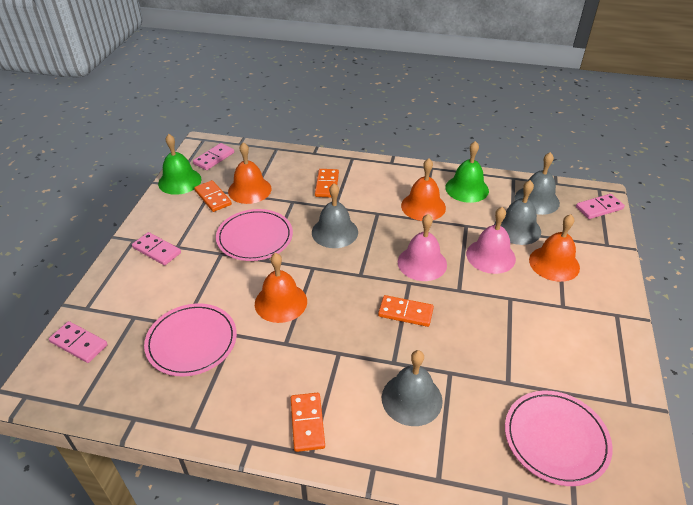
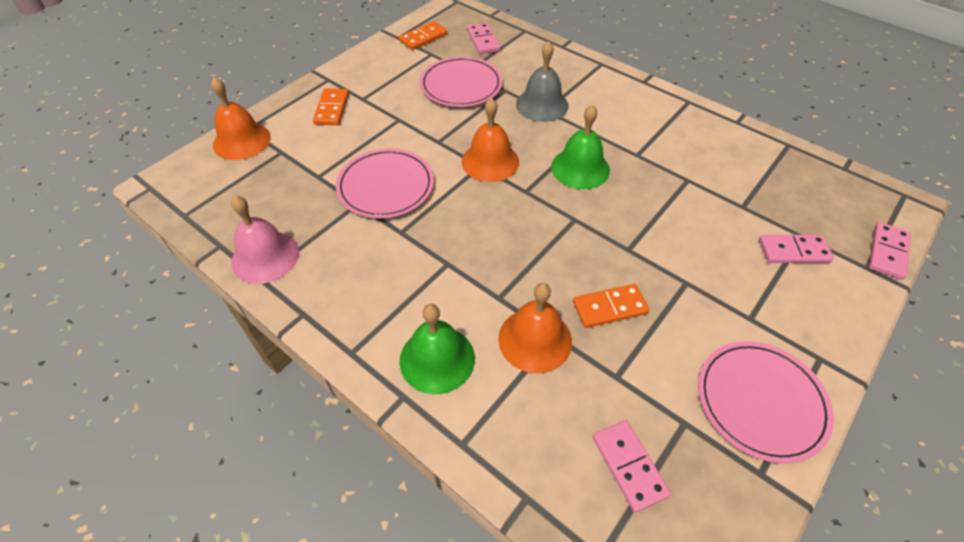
grey bell: [312,183,358,248] [382,350,443,426] [494,180,541,245] [515,152,560,215] = 4 -> [516,41,569,122] = 1
orange bell: [228,142,271,204] [255,253,307,323] [401,158,446,221] [529,214,580,282] = 4 -> [211,77,271,160] [461,98,519,182] [498,283,572,373] = 3
orange domino: [194,180,232,212] [291,393,325,452] [315,169,339,197] [378,295,434,327] = 4 -> [313,88,349,125] [399,21,448,50] [573,284,649,328] = 3
pink bell: [398,214,447,281] [466,207,516,274] = 2 -> [231,196,299,284] = 1

